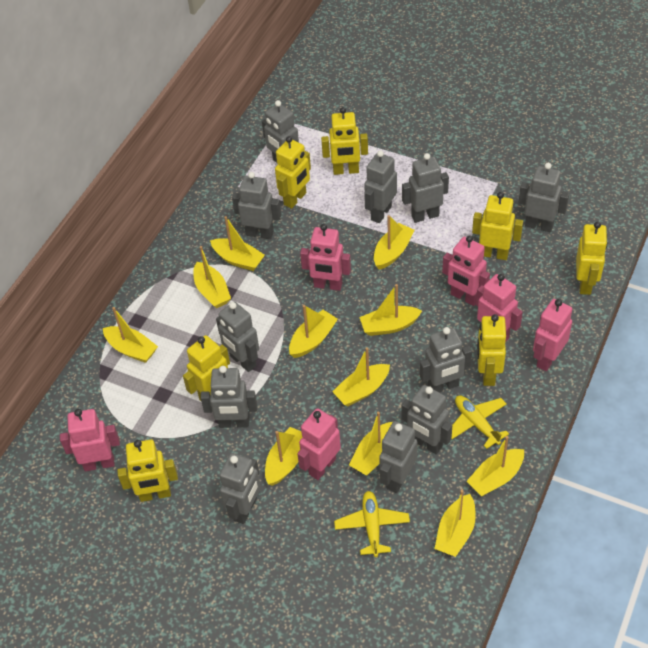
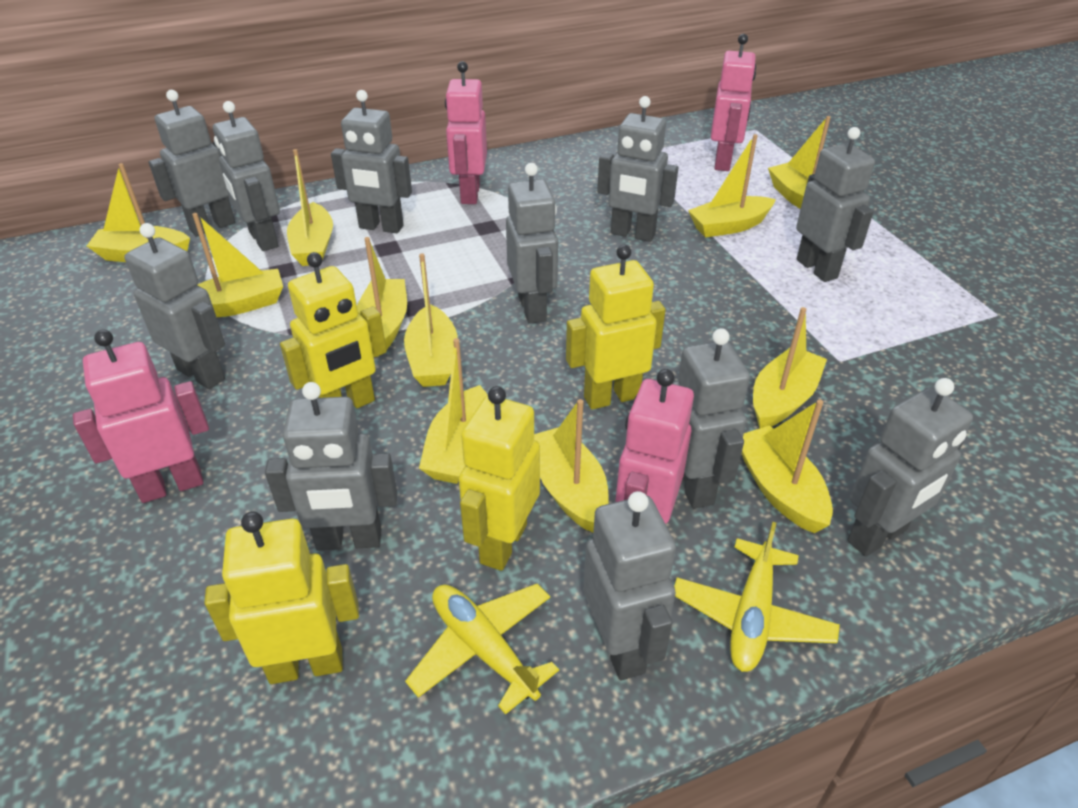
pink robot: [60,409,120,471] [297,408,341,480] [300,224,351,291] [442,235,490,306] [476,274,523,341] [533,299,572,371] = 6 -> [73,330,209,503] [445,61,487,204] [615,369,694,524] [711,34,756,171] = 4
yellow robot: [117,439,178,502] [183,335,230,401] [275,136,311,209] [321,107,368,175] [472,192,523,260] [477,314,506,386] [576,222,608,295] = 7 -> [204,511,359,684] [280,252,387,408] [459,386,540,571] [566,245,665,410] = 4

